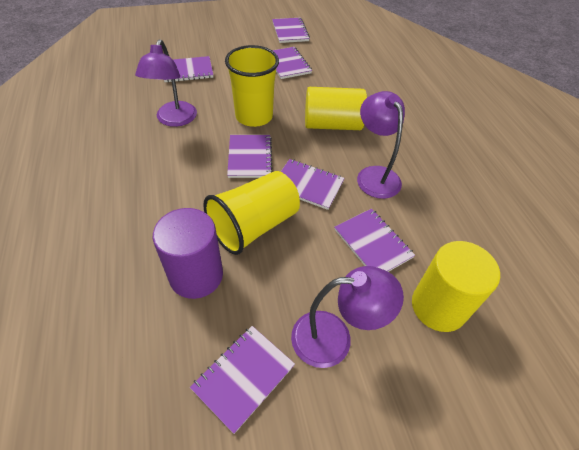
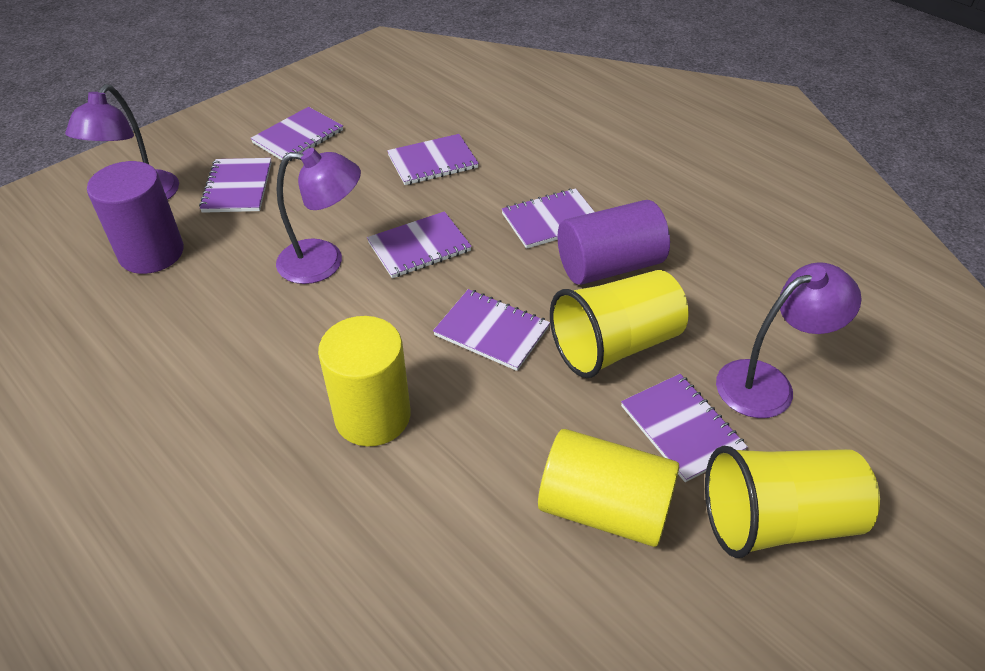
purple cylinder: [153,208,223,299] = 1 -> [87,161,184,274] [558,200,670,285] = 2

